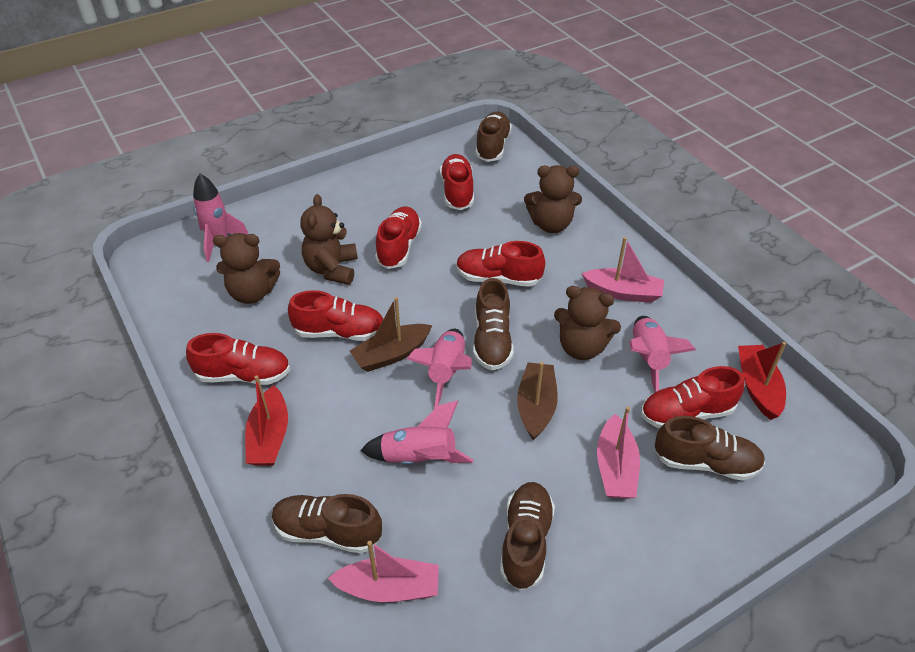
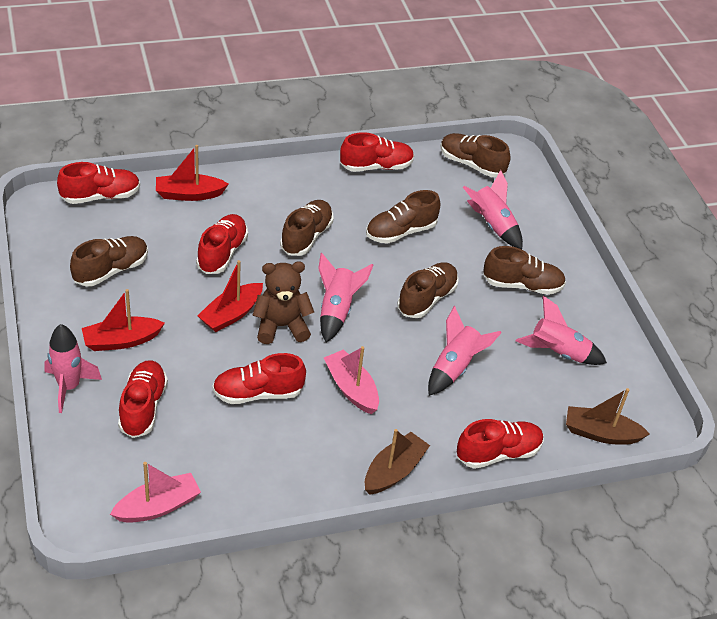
brown shoe: [272,494,382,554] [473,278,514,370] [475,112,512,162] [500,482,555,590] [655,416,765,481] = 5 -> [70,236,148,287] [280,200,333,256] [366,190,441,244] [398,262,459,318] [440,133,510,177] [483,246,566,295] = 6
brown teddy bear: [213,233,280,304] [300,194,358,285] [524,165,582,233] [554,286,621,360] = 4 -> [252,261,314,344] = 1
pink boat: [328,541,439,602] [582,237,664,303] [597,407,640,499] = 3 -> [110,462,201,523] [324,346,379,414] = 2
pink rocket: [193,174,248,262] [360,400,473,465] [407,329,472,409] [629,316,696,392] = 4 -> [45,324,102,413] [318,253,373,342] [428,306,502,396] [463,170,523,249] [516,296,607,365] = 5
red boat: [245,375,288,466] [738,342,786,420] = 2 -> [82,289,165,351] [156,145,229,201] [197,260,263,332] = 3

